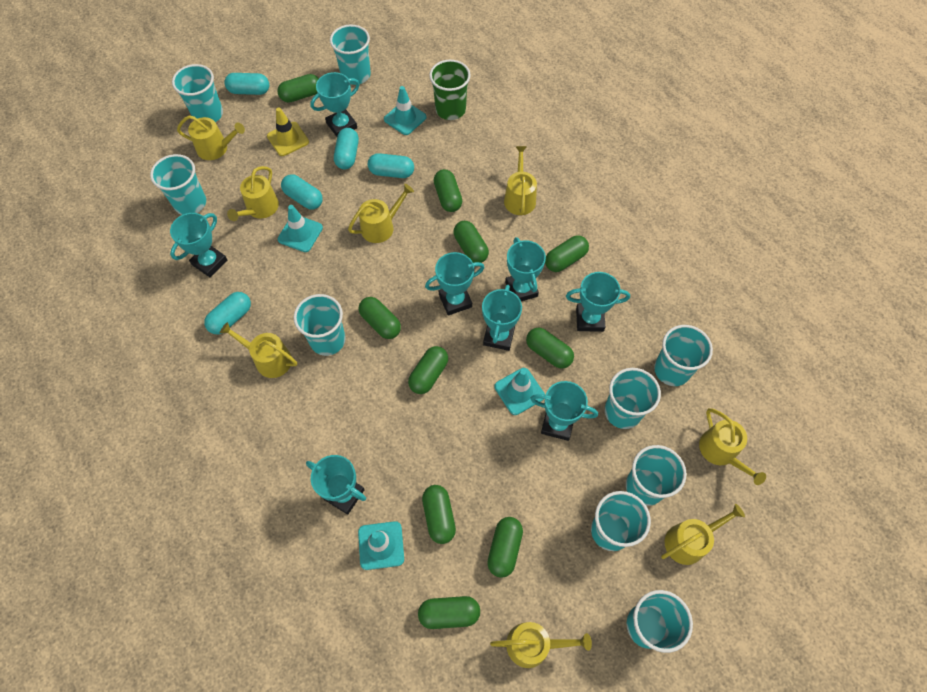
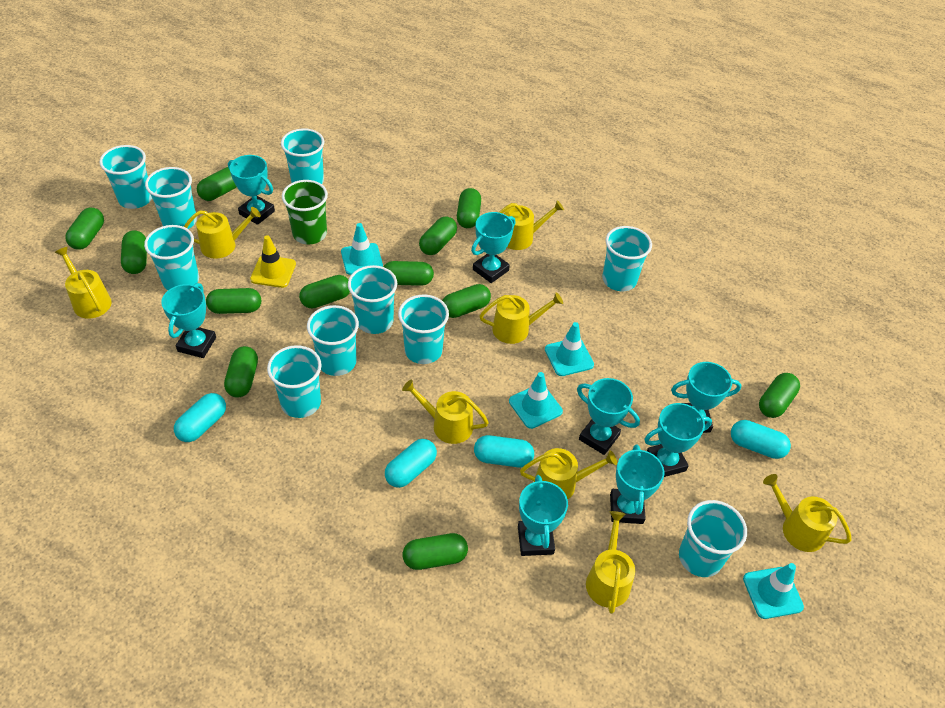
green capsule: [277,74,319,103] [358,297,401,339] [408,346,448,394] [418,596,480,629] [422,485,456,544] [434,169,462,212] [454,221,489,263] [487,517,523,578] [526,328,574,369] [545,235,589,272] = 10 -> [65,208,104,250] [121,231,147,274] [197,167,237,201] [206,288,261,314] [224,346,258,398] [299,275,350,309] [383,261,434,286] [403,533,468,570] [419,217,457,255] [442,284,491,318] [457,188,481,228] [759,373,800,418] = 12
turquoise capsule: [204,292,251,334] [224,73,269,95] [281,175,323,210] [334,128,359,169] [368,153,414,178] = 5 -> [174,393,226,442] [385,439,437,488] [474,435,534,468] [731,420,791,459] = 4
turquoise cup: [150,154,206,215] [172,64,223,122] [293,294,345,356] [330,25,371,85] [591,491,651,551] [605,368,661,429] [626,445,687,506] [627,590,693,653] [654,325,713,386] = 9 -> [99,145,152,209] [144,225,199,290] [145,167,197,229] [267,345,322,418] [281,128,324,184] [307,305,359,376] [348,265,397,334] [398,295,449,364] [602,226,652,291] [679,500,747,577] = 10

